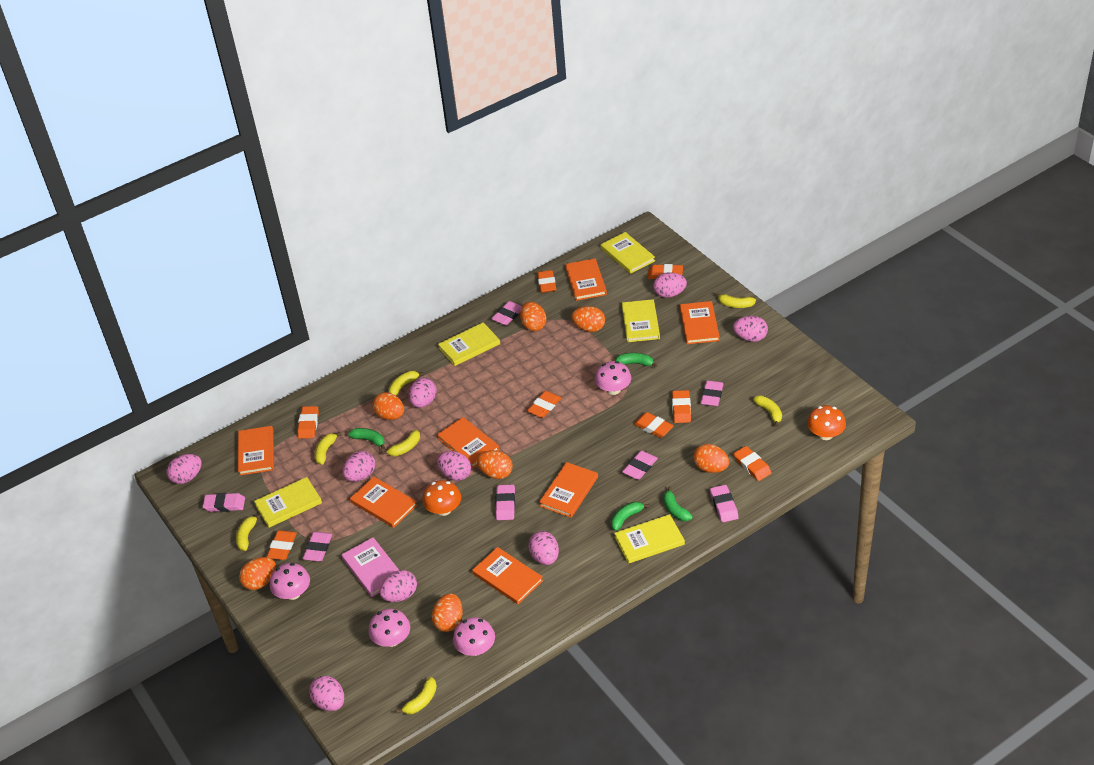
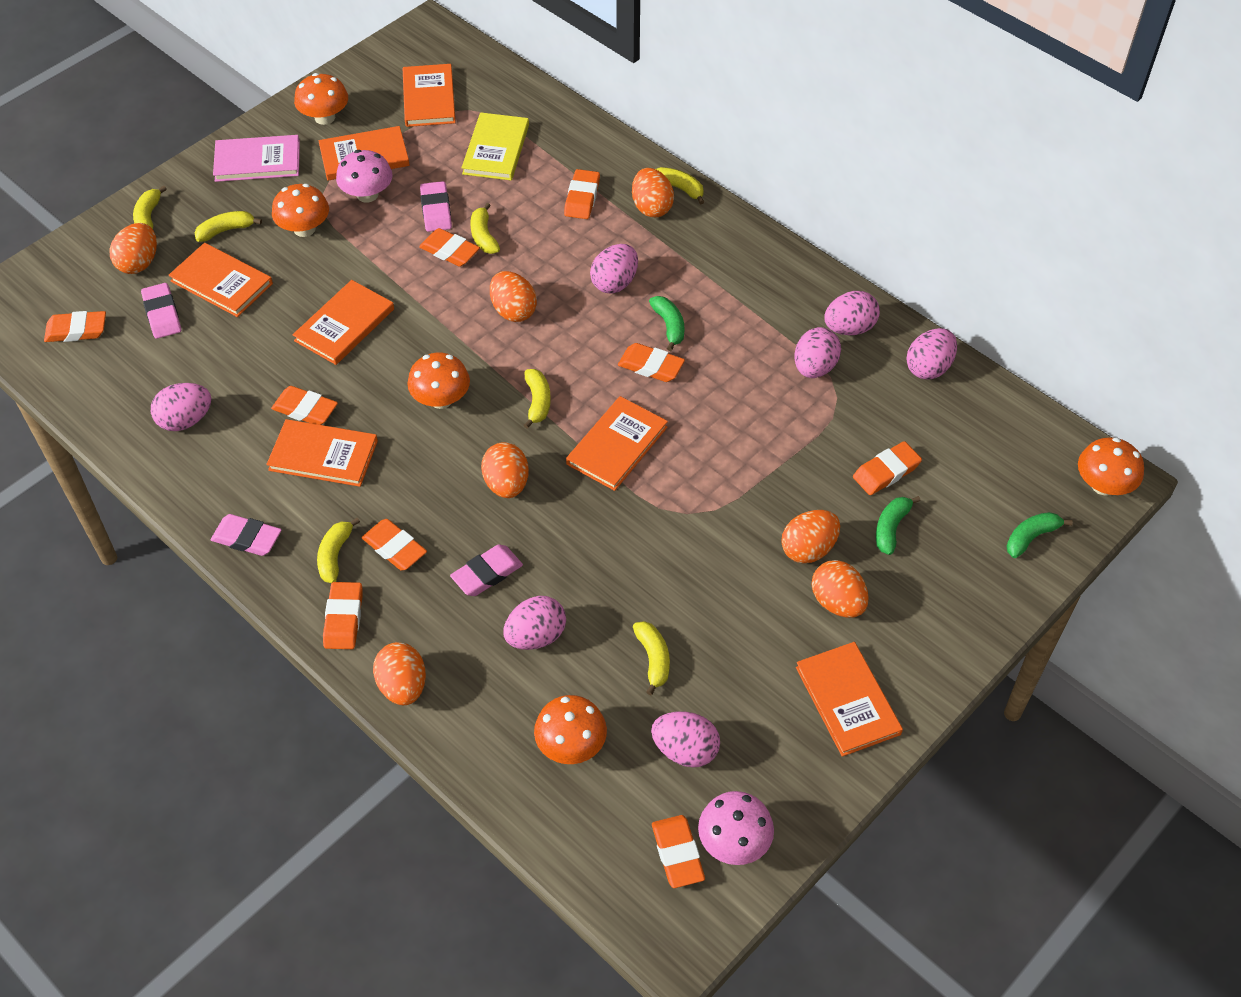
green banana: [348,428,385,450] [611,502,649,531] [615,353,657,368] [663,486,693,521] = 4 -> [649,296,684,351] [876,496,921,555] [1007,512,1073,558] = 3
orange eraser: [267,530,297,560] [297,406,319,439] [527,391,561,418] [537,270,556,293] [634,412,674,438] [647,264,683,279] [672,390,691,423] [733,446,771,481] = 8 -> [44,311,106,342] [271,386,338,425] [323,582,363,649] [362,519,427,571] [419,228,480,267] [564,169,600,219] [618,343,685,382] [652,815,705,888] [853,441,922,495] = 9
orange mushroom: [422,480,461,516] [807,405,846,440] = 2 -> [272,184,329,237] [294,73,348,125] [407,353,470,409] [534,695,607,764] [1078,437,1144,495] = 5
pink egg: [166,454,202,484] [309,676,344,711] [343,451,375,481] [380,570,417,602] [409,378,437,408] [437,451,471,481] [528,531,559,565] [653,272,687,298] [733,316,768,342] = 9 -> [151,383,211,431] [503,596,566,650] [590,244,638,294] [651,712,720,768] [795,327,841,378] [824,291,880,335] [906,328,957,380] = 7
pink eraser: [203,493,245,512] [303,532,332,561] [491,301,522,325] [495,484,515,520] [622,451,658,480] [700,380,724,407] [710,485,739,522] = 7 -> [141,283,181,339] [211,514,282,556] [420,181,452,232] [450,544,523,596] = 4
pink mushroom: [269,563,310,600] [368,609,410,647] [453,617,495,656] [595,361,631,395] = 4 -> [336,150,393,202] [698,791,774,865] = 2
yellow book: [254,477,322,528] [438,322,500,366] [601,232,655,274] [614,514,685,564] [622,299,660,342] = 5 -> [462,112,529,180] = 1

